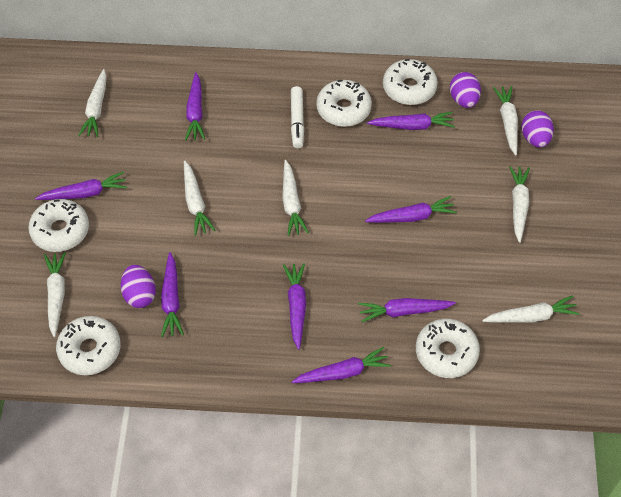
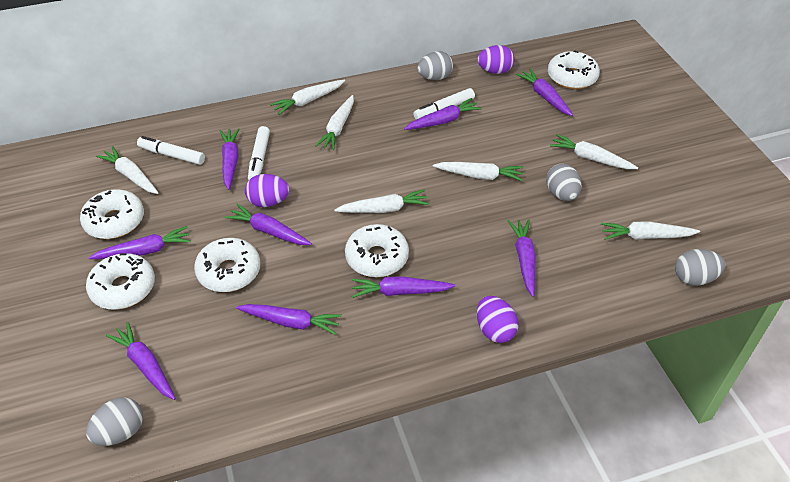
grey egg: none = 0 -> [86,397,143,446] [417,51,453,80] [546,164,582,201] [675,249,725,286] = 4
purple carrot: [35,172,127,200] [161,252,184,337] [185,72,205,141] [283,263,306,350] [292,347,391,383] [358,298,456,322] [365,196,457,223] [367,112,455,130] = 8 -> [89,226,191,259] [106,322,176,400] [219,128,239,190] [225,204,312,245] [236,304,342,335] [352,276,455,298] [404,98,482,130] [508,219,536,297] [516,69,573,116] = 9
white marker: [291,86,304,148] = 1 -> [137,136,205,165] [248,126,270,180] [413,88,475,120] = 3

